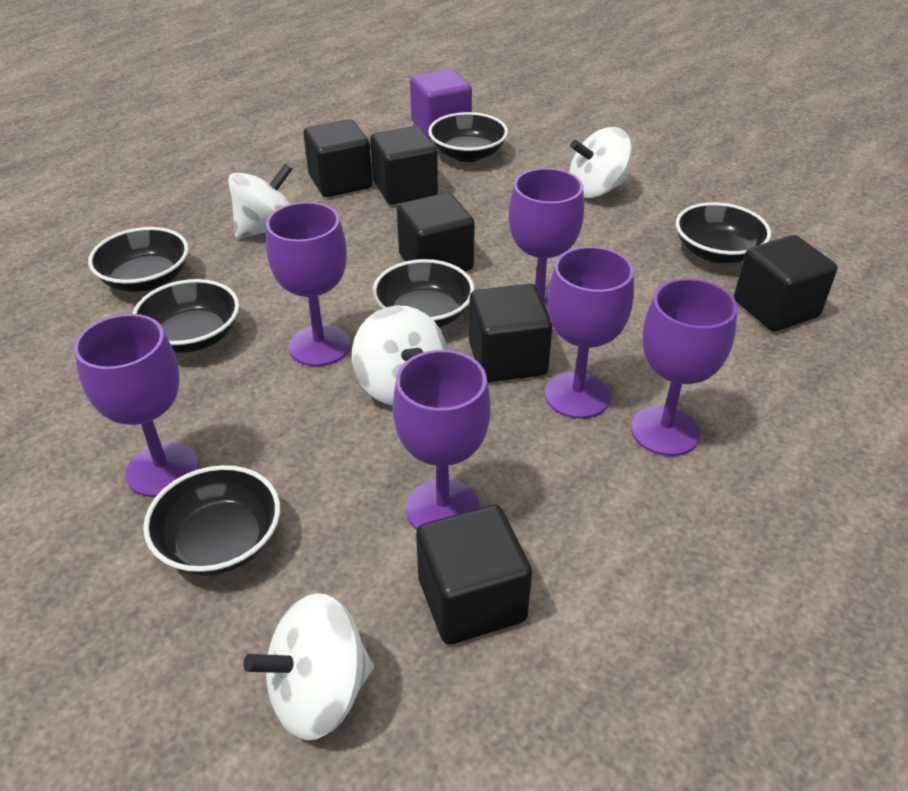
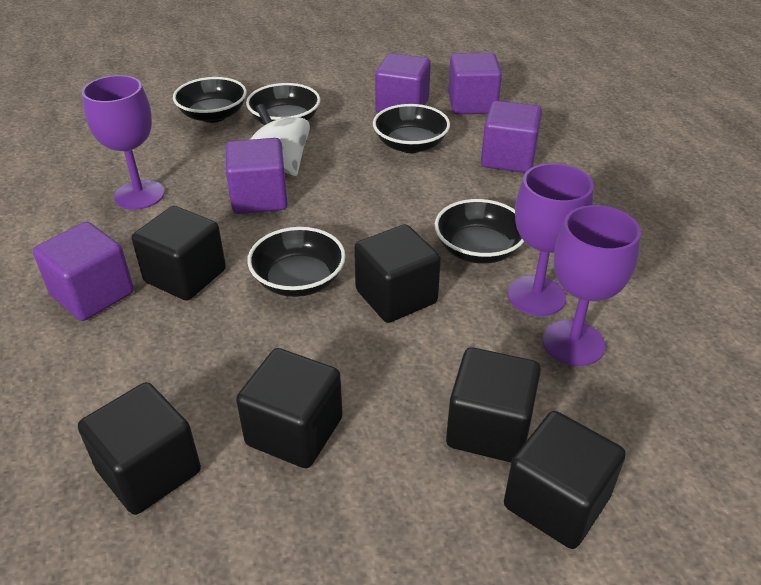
black bowl: [88,227,189,292] [132,279,239,353] [143,465,280,575] [372,259,475,327] [428,112,508,162] [676,202,771,263] = 6 -> [173,77,247,123] [246,83,320,125] [247,227,346,297] [373,104,450,153] [435,199,524,264] = 5
purple cube: [410,69,472,139] = 1 -> [33,222,134,321] [226,138,288,214] [375,53,431,113] [448,53,502,114] [481,101,542,173] = 5
purple goblet: [74,314,199,497] [266,202,350,366] [393,350,491,530] [509,168,584,313] [545,246,634,419] [631,278,738,456] = 6 -> [82,75,165,210] [508,163,594,316] [542,205,641,366] = 3
white spinning top: [228,163,293,239] [243,593,374,740] [352,305,447,405] [569,127,632,198] = 4 -> [250,104,310,176] = 1

